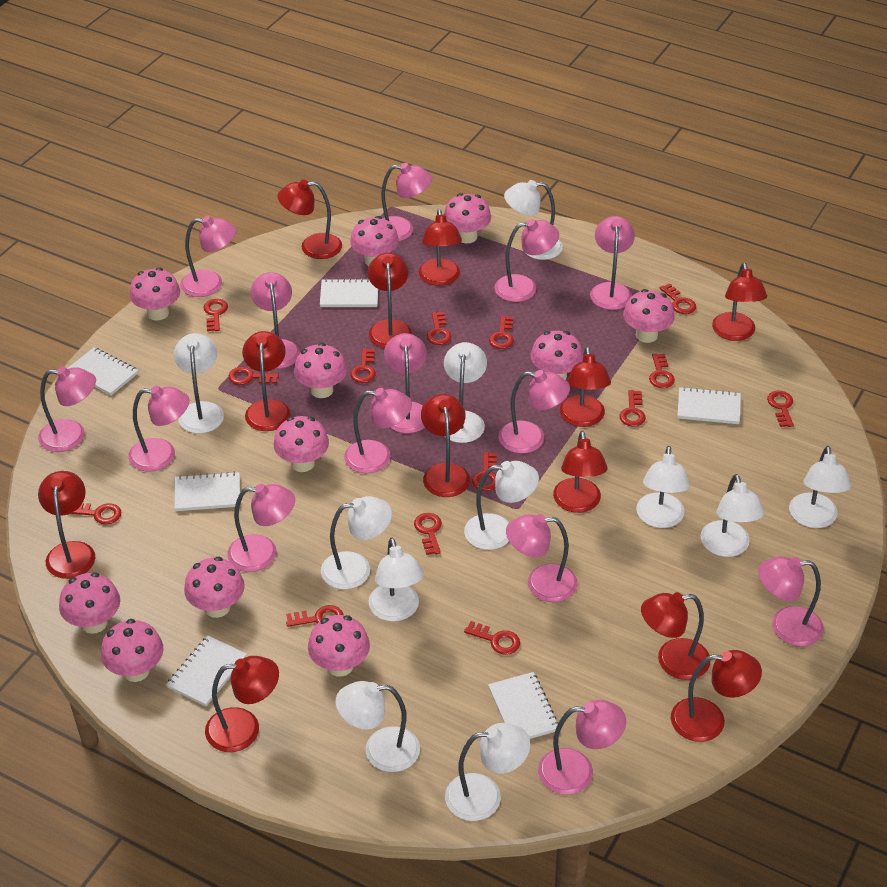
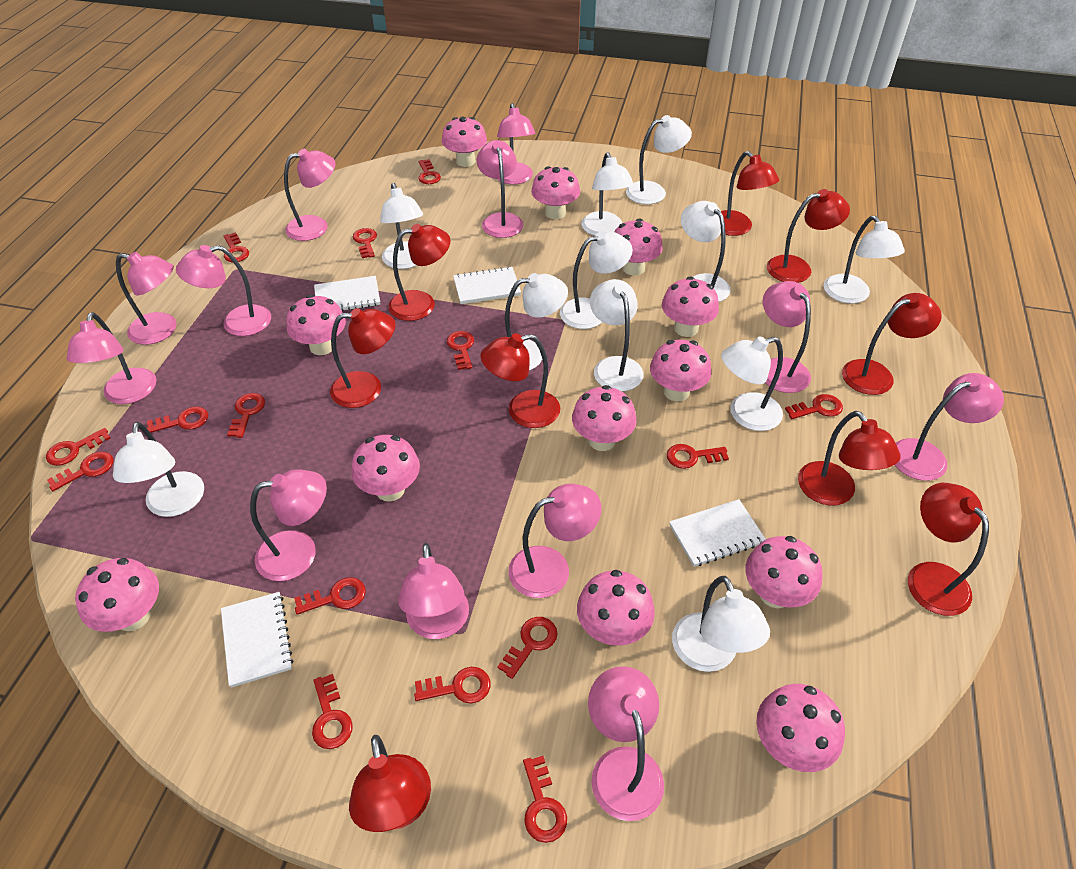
pink lamp: [38,366,96,452] [128,386,189,472] [180,216,236,297] [227,484,295,572] [250,272,300,369] [344,388,412,473] [381,163,432,241] [384,333,427,433] [494,219,559,302] [498,370,570,454] [506,514,578,602] [538,700,626,795] [590,216,635,310] [758,556,824,647] = 14 -> [66,312,156,404] [116,252,177,345] [176,245,271,336] [250,470,327,581] [284,149,336,241] [398,543,469,639] [477,140,523,238] [497,103,536,185] [508,484,602,598] [588,666,664,821] [763,281,811,393] [895,373,1004,481] = 12
pink mushroom: [59,572,120,634] [101,619,163,682] [130,268,180,320] [184,557,245,618] [273,416,329,472] [294,343,347,398] [308,615,370,677] [350,216,399,266] [444,193,491,243] [531,331,583,380] [623,289,675,343] = 11 -> [75,558,159,632] [287,294,346,355] [351,435,420,502] [442,117,487,167] [531,166,580,219] [572,385,636,451] [577,570,655,646] [614,219,663,276] [650,340,711,401] [662,276,719,337] [745,536,823,608] [756,684,845,772] = 12
red key: [70,503,121,525] [204,299,228,331] [228,367,279,385] [286,605,344,627] [350,348,376,383] [414,513,442,555] [427,312,452,345] [464,621,520,655] [472,452,497,491] [489,316,514,349] [620,390,646,427] [649,353,675,388] [660,283,696,314] [767,391,794,427] = 14 -> [46,428,111,466] [47,452,113,491] [147,407,208,433] [224,232,249,262] [227,393,265,438] [294,577,366,615] [312,674,353,749] [353,228,377,258] [414,667,490,703] [418,159,441,184] [447,331,474,370] [498,617,557,679] [523,756,567,843] [667,444,729,469] [785,394,843,419] = 15
red lamp: [38,471,95,579] [205,656,279,752] [242,331,291,431] [277,180,342,259] [368,253,412,348] [419,209,462,286] [421,394,470,497] [553,431,608,513] [560,347,611,427] [641,592,710,680] [671,650,762,742] [712,263,767,341] = 12 -> [330,308,395,408] [349,735,431,832] [389,224,450,321] [480,333,560,428] [721,151,779,236] [767,189,850,283] [798,411,901,505] [842,293,942,395] [908,483,989,616] = 9
white notebook: [67,347,138,395] [166,635,247,706] [175,472,240,511] [320,278,378,307] [488,672,559,739] [677,387,741,424] = 6 -> [221,592,293,688] [314,276,380,311] [453,266,521,304] [669,499,766,567] = 4

